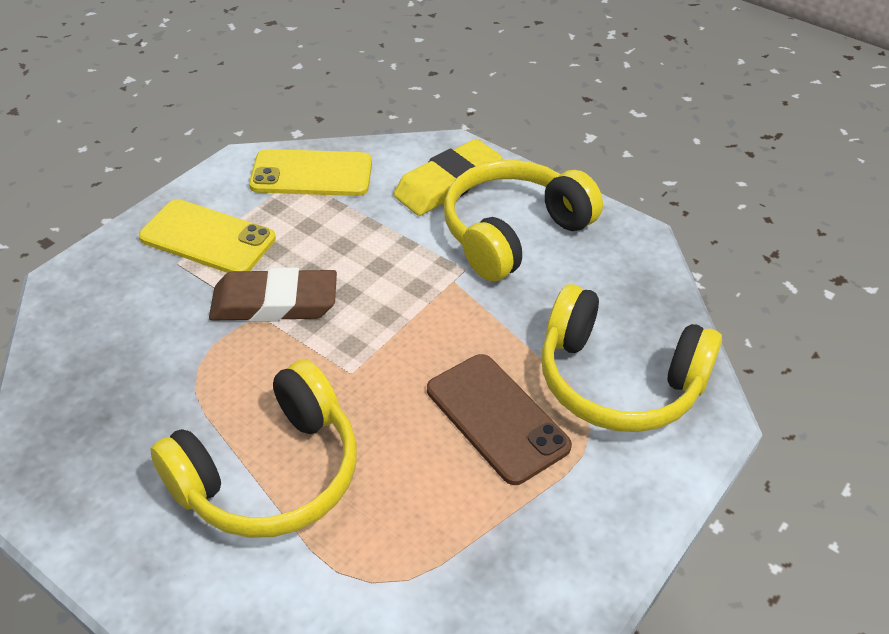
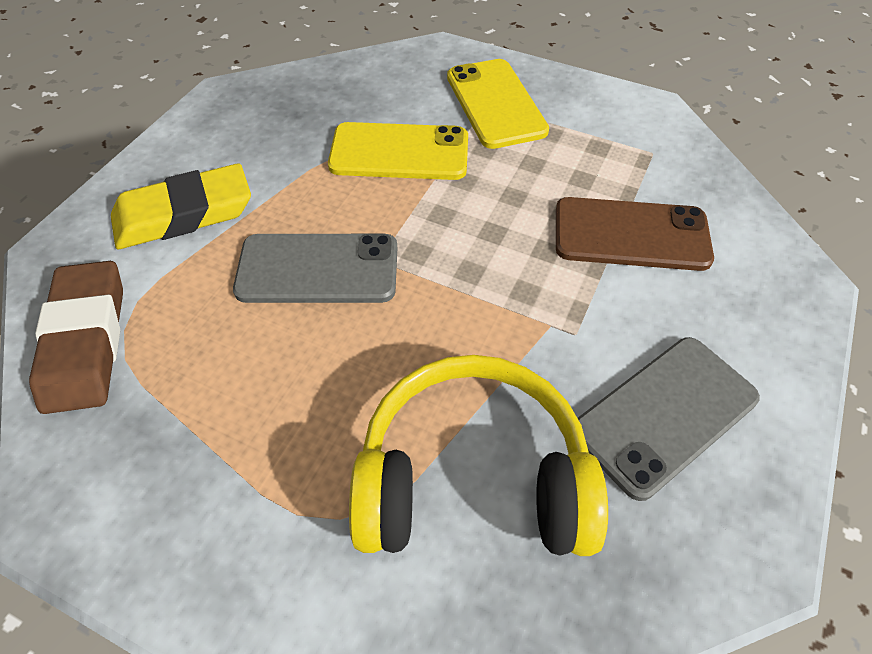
grey phone: none = 0 -> [233,234,397,303] [578,337,760,501] = 2
yellow headphones: [150,359,357,538] [444,160,603,281] [541,284,722,432] = 3 -> [349,355,608,556] = 1

